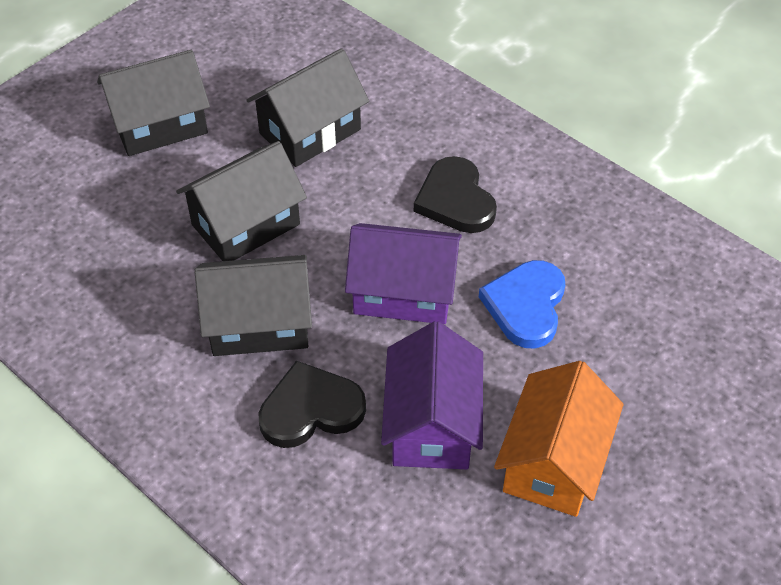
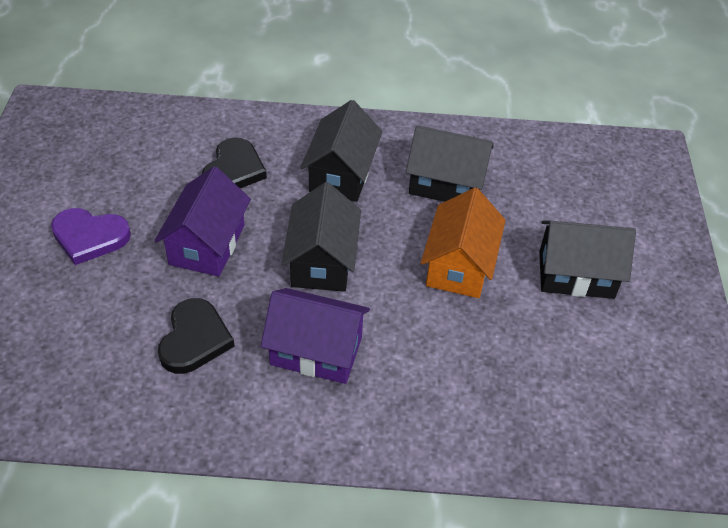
blue heart: [479,260,565,349] = 1 -> none = 0
purple heart: none = 0 -> [51,208,131,265] = 1

